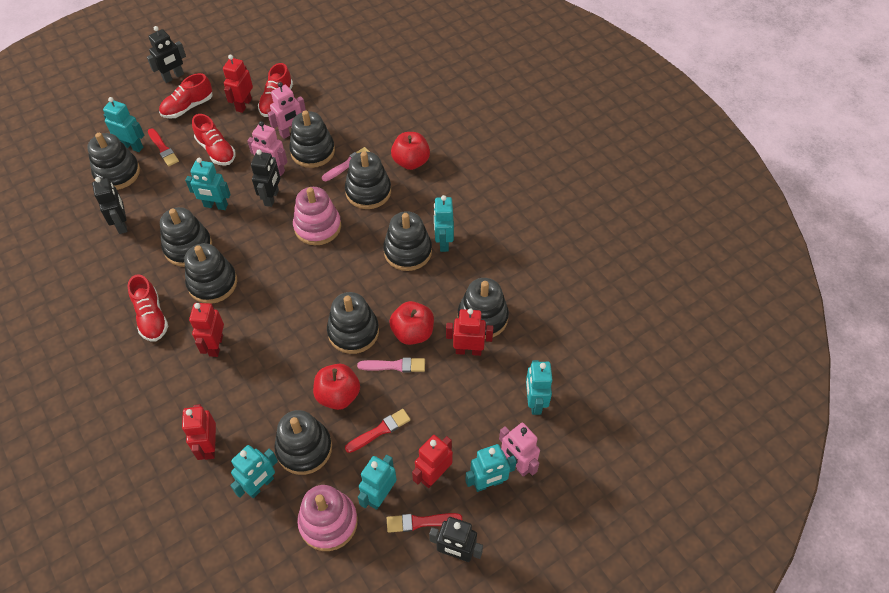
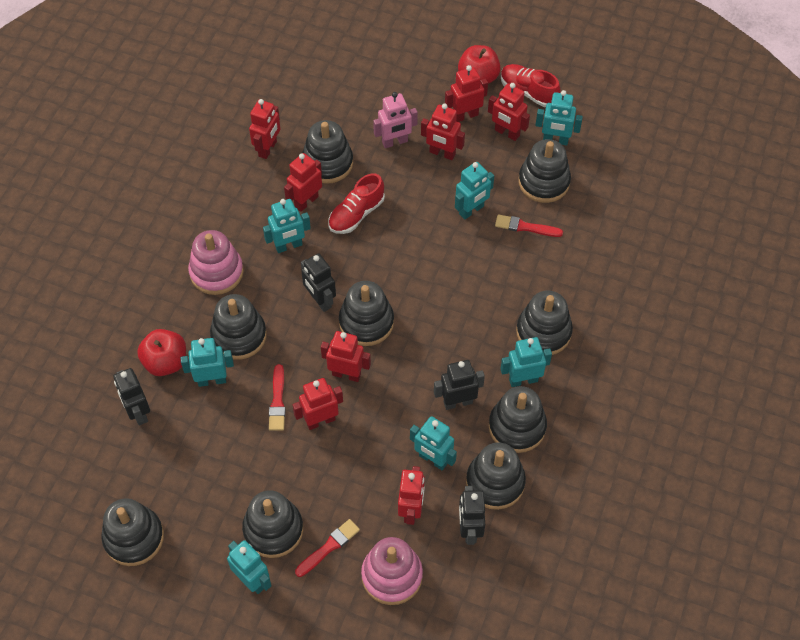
pink brush: [322,147,370,181] [357,357,425,372] = 2 -> none = 0
pink robot: [247,121,288,176] [268,82,306,139] [499,423,540,477] = 3 -> [373,92,418,148] = 1
red apple: [313,364,360,410] [389,301,434,345] [391,132,430,170] = 3 -> [137,329,186,376] [458,45,501,84] = 2
red robot: [182,404,216,460] [189,303,224,357] [223,55,253,113] [412,435,453,488] [446,308,493,356] = 5 -> [249,99,280,159] [284,153,322,212] [293,378,343,430] [321,331,371,382] [398,466,425,525] [421,104,465,160] [445,65,488,122] [488,83,530,141] = 8
red shoe: [127,274,168,342] [159,73,213,119] [192,114,236,166] [258,63,293,117] = 4 -> [328,173,385,234] [501,64,561,107] = 2

